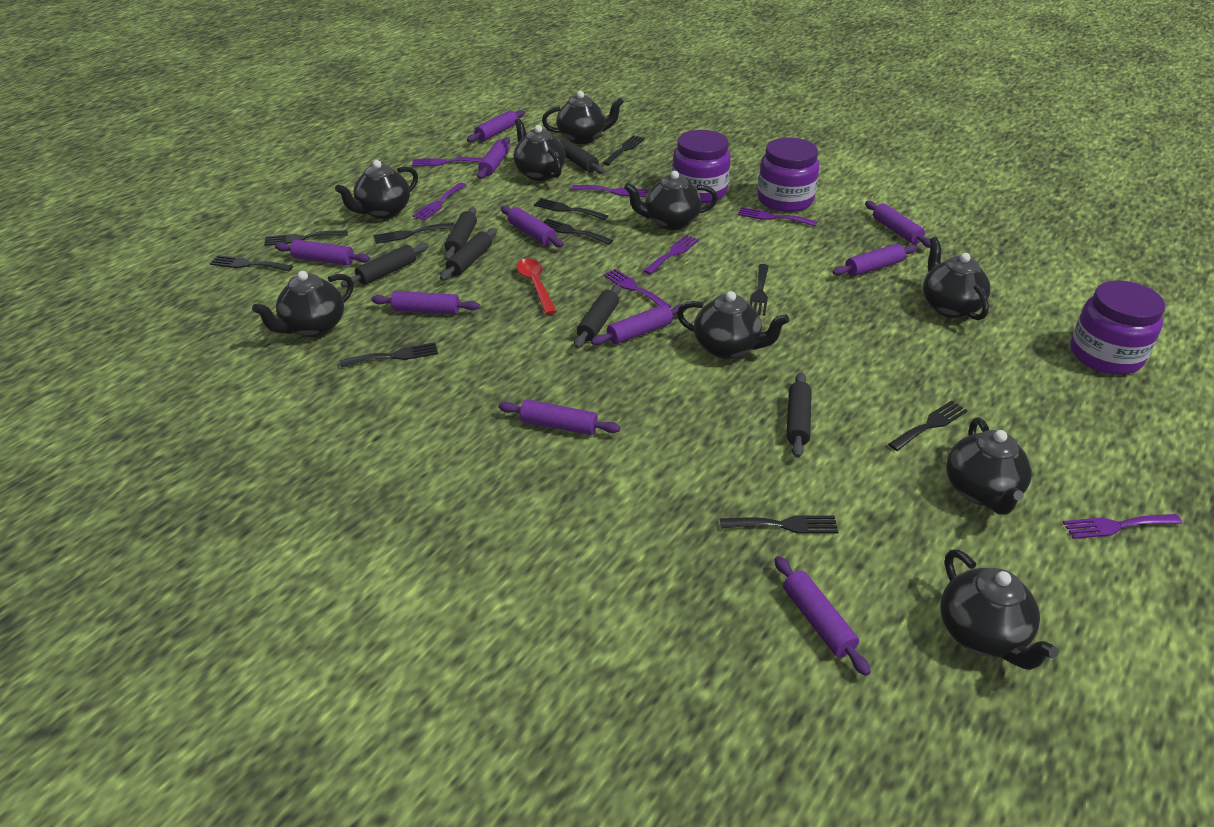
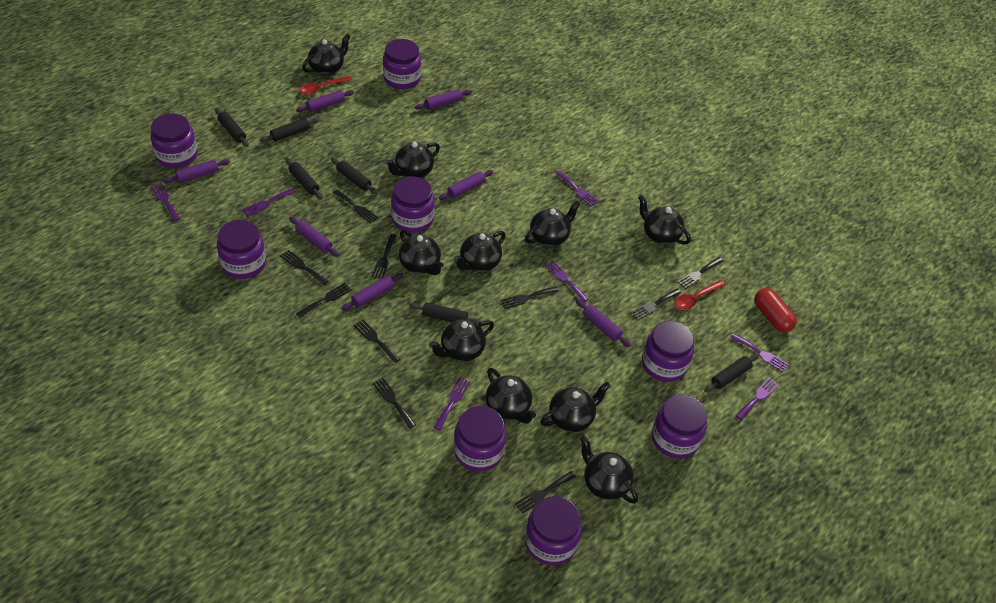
black teapot: [252,271,354,337] [335,160,418,219] [514,119,566,181] [542,91,624,144] [624,171,718,230] [677,291,789,359] [923,237,990,320] [940,549,1059,670] [946,417,1032,515] = 9 -> [302,34,351,75] [385,142,440,178] [399,229,443,275] [429,319,494,362] [454,231,506,272] [486,368,536,424] [525,201,581,246] [540,382,611,432] [580,435,638,504] [638,195,691,245] = 10
purple jar: [672,130,731,203] [757,137,819,212] [1070,280,1165,375] = 3 -> [150,113,197,168] [217,220,266,279] [383,39,421,89] [391,177,435,233] [454,406,506,471] [525,496,582,565] [642,321,694,382] [652,394,707,459] = 8
purple rolling pin: [275,240,370,265] [371,291,480,315] [467,110,525,142] [477,137,510,179] [498,400,620,435] [501,206,564,247] [591,304,685,345] [775,556,871,676] [832,244,917,276] [865,201,930,248] = 10 -> [163,159,230,183] [289,217,339,257] [296,90,355,112] [341,273,403,311] [415,89,472,110] [439,170,493,200] [576,299,631,347] = 7
red capsule: none = 0 -> [754,288,797,332] = 1
red spoon: [516,258,557,314] = 1 -> [299,76,352,95] [674,280,725,310] = 2

